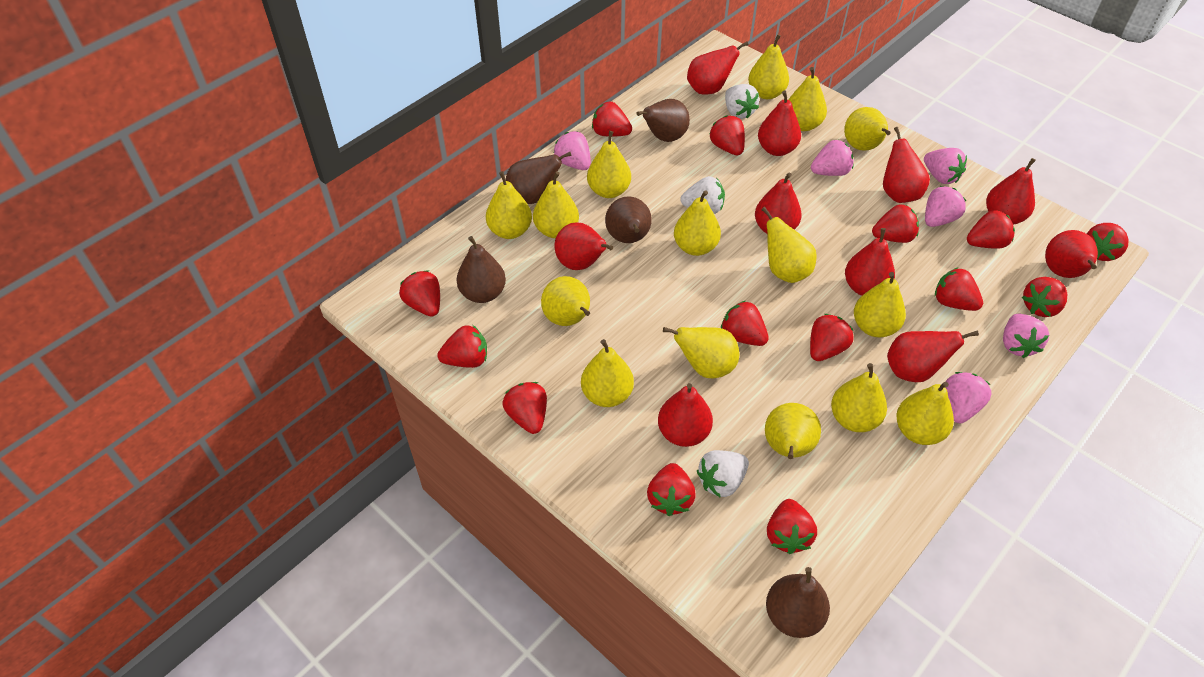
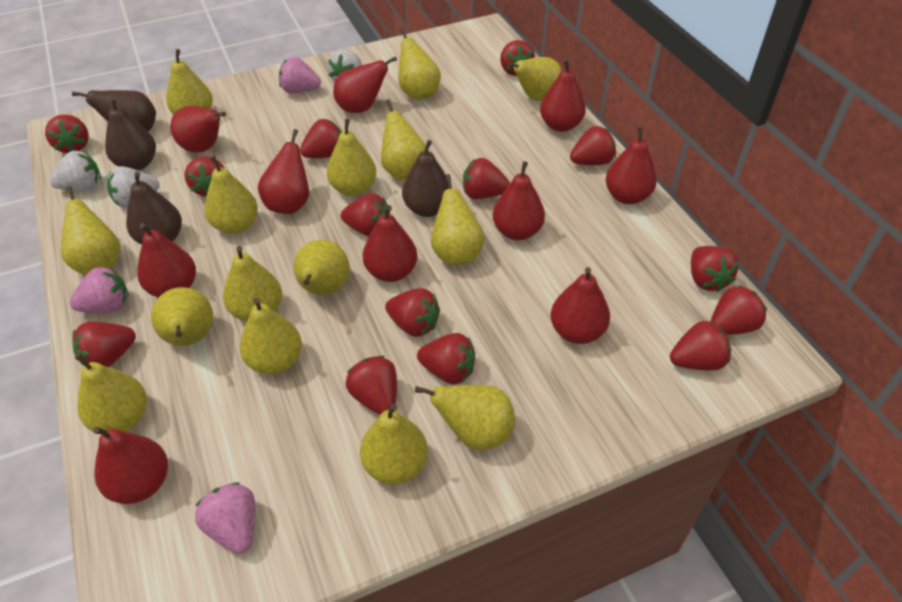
brown pear: [457,236,506,303] [506,152,572,204] [605,196,652,243] [636,99,690,142] [766,567,830,638] = 5 -> [72,90,156,131] [105,97,156,170] [126,171,182,245] [402,140,449,217] = 4
pink strawberry: [554,131,591,170] [811,140,854,176] [924,148,967,184] [925,186,966,227] [945,372,991,423] [1003,314,1049,358] = 6 -> [70,267,129,313] [195,482,255,554] [279,57,321,94] = 3

